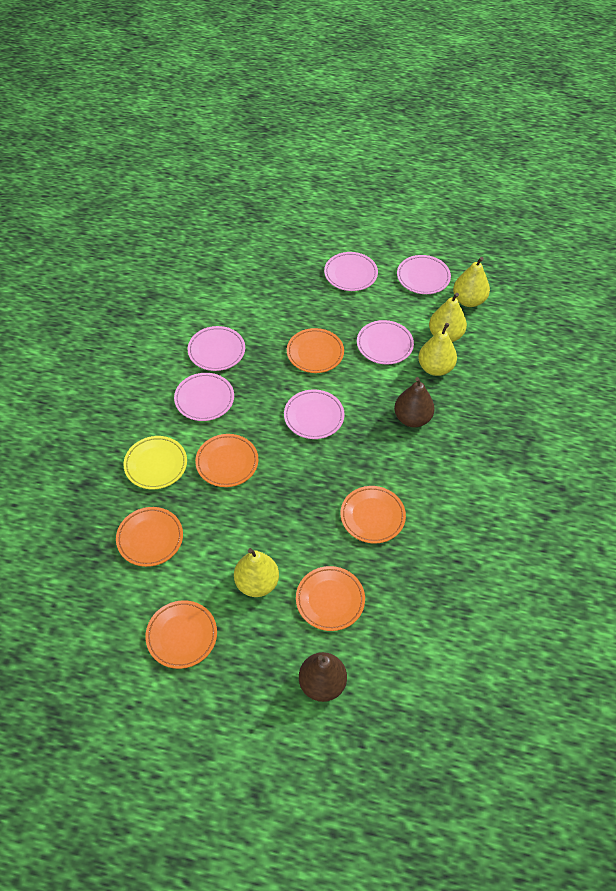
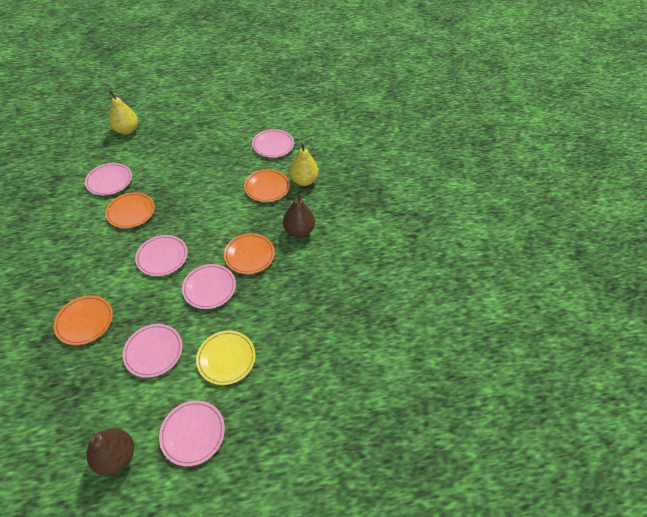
orange plate: [116,507,183,567] [145,600,217,669] [195,434,258,487] [287,328,344,373] [296,566,365,631] [341,486,406,543] = 6 -> [54,295,113,345] [105,192,155,228] [224,233,275,274] [244,169,290,202] = 4
yellow pear: [234,548,279,597] [418,323,457,376] [429,293,467,342] [453,257,490,307] = 4 -> [109,91,138,135] [289,143,319,186] = 2

